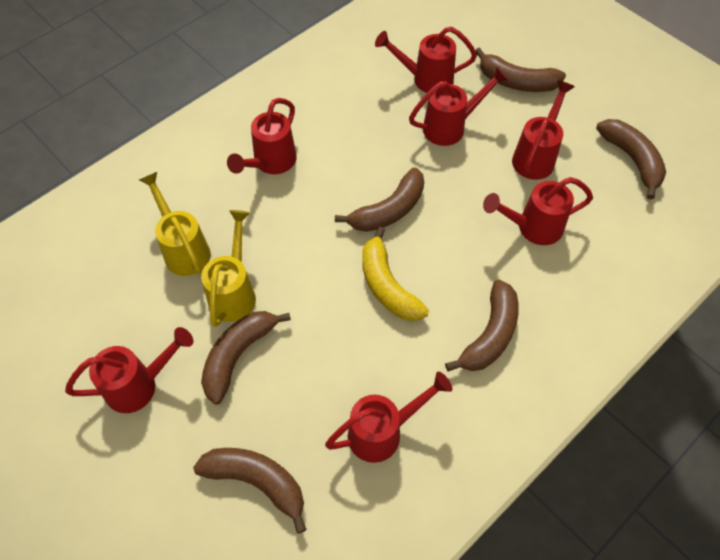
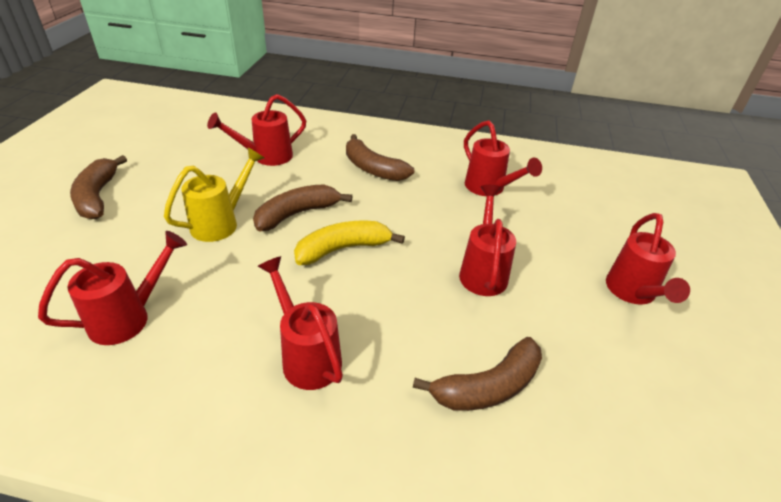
brown banana: [193,448,307,534] [201,311,291,405] [335,167,424,232] [445,280,519,372] [475,47,566,92] [596,119,666,200] = 6 -> [70,155,127,219] [253,184,352,232] [346,134,414,181] [413,337,542,411] = 4
red watering can: [65,327,193,413] [227,98,297,174] [325,372,452,463] [375,27,477,93] [409,67,508,146] [483,177,593,245] [512,80,575,180] = 7 -> [38,231,187,345] [207,94,306,166] [258,256,343,390] [459,185,516,296] [464,120,542,196] [606,213,690,305] = 6
yellow watering can: [139,172,211,276] [201,210,256,327] = 2 -> [164,147,264,242] = 1

